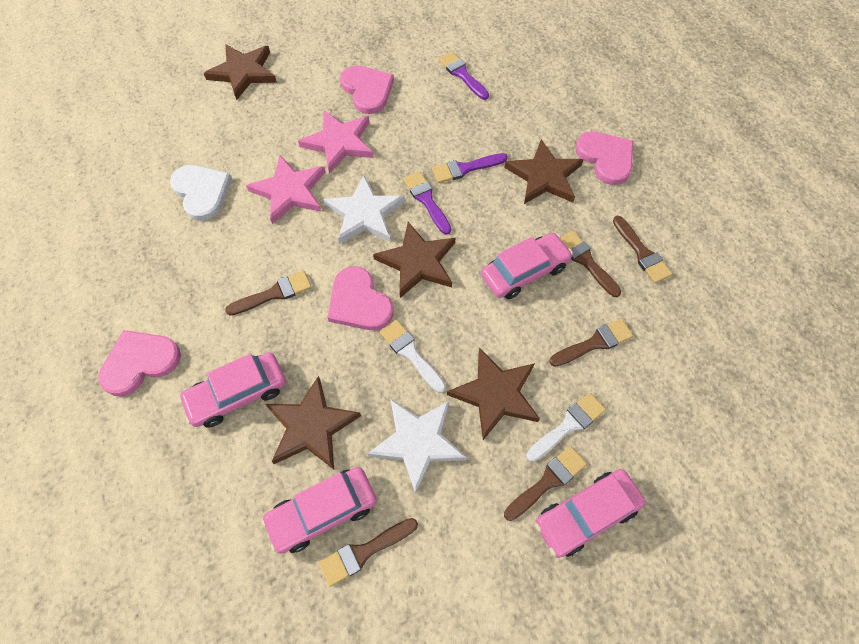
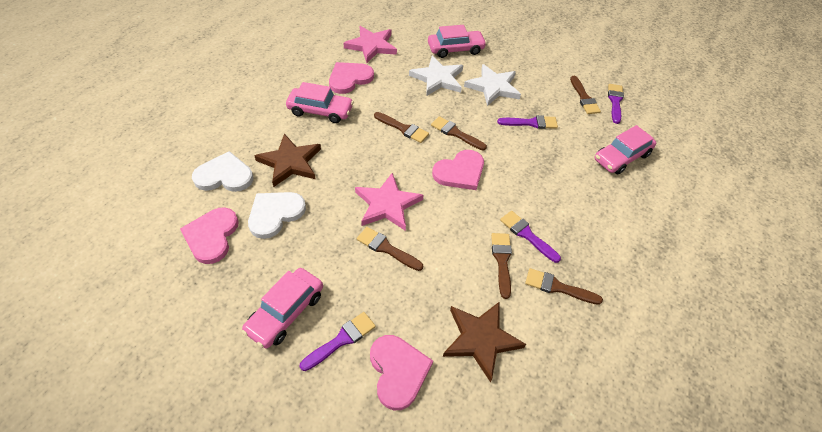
brown star: [204,44,277,100] [265,376,361,469] [373,222,455,298] [447,348,540,440] [504,139,584,204] = 5 -> [254,134,321,187] [443,301,526,382] = 2
purple brush: [403,171,451,235] [432,153,508,183] [438,52,489,100] = 3 -> [299,312,376,371] [497,115,558,129] [500,211,561,263] [608,84,624,124] = 4
white brush: [380,320,446,393] [526,393,606,462] = 2 -> none = 0
white heart: [170,165,232,221] = 1 -> [192,151,253,192] [248,192,306,239] = 2

